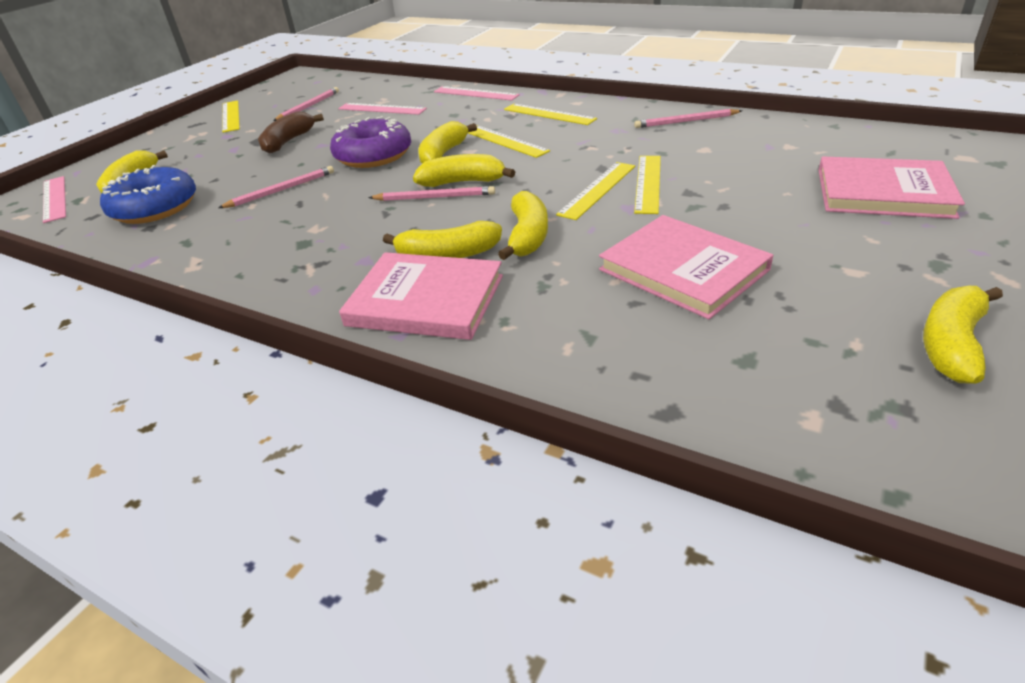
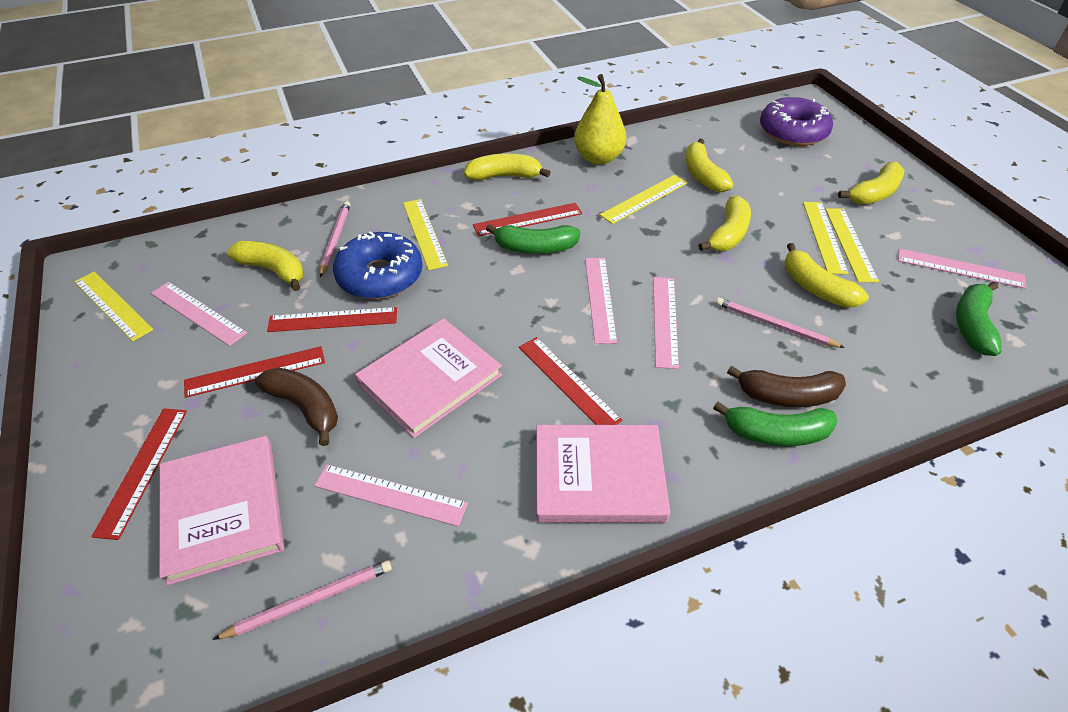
brown banana: [258,111,324,153] = 1 -> [255,368,338,446] [727,366,846,407] = 2
green banana: none = 0 -> [486,224,581,254] [713,402,837,446] [956,282,1002,356] = 3
pink pencil: [218,166,334,208] [273,87,339,121] [368,186,495,201] [634,109,742,128] = 4 -> [213,560,392,640] [320,201,350,277] [716,298,845,348] = 3
pink ruler: [43,176,66,223] [338,103,427,115] [434,86,520,100] = 3 -> [151,282,247,346] [314,464,468,526] [585,258,617,344] [653,277,679,369] [898,248,1027,289] = 5
red ruler: none = 0 -> [91,408,187,540] [184,346,325,398] [267,307,397,332] [473,203,582,236] [519,337,623,425] = 5
yellow pear: none = 0 -> [574,74,627,165] = 1

